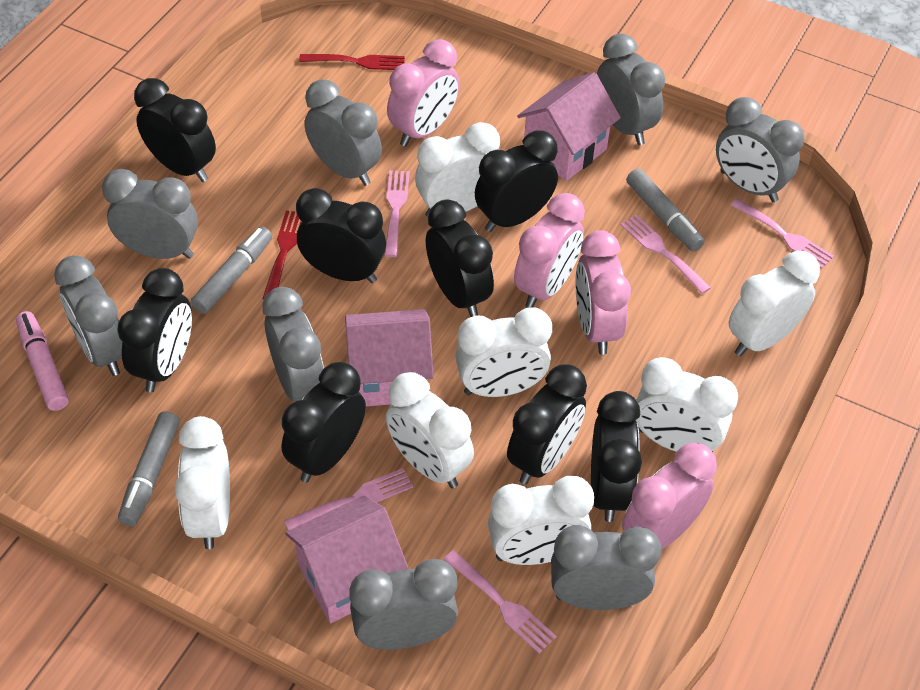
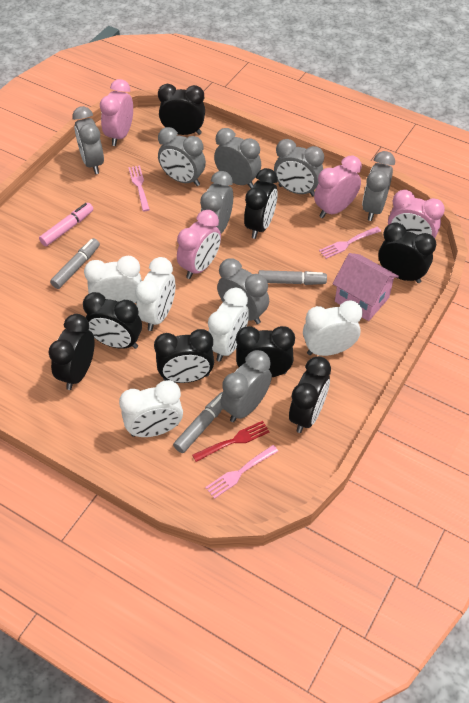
pink fork: [284,468,413,531] [384,170,410,257] [443,550,556,653] [621,215,711,294] [730,198,834,269] = 5 -> [128,165,150,211] [205,445,278,499] [319,227,381,259] = 3
pink house: [285,495,408,623] [345,309,434,406] [517,72,621,181] = 3 -> [332,253,399,321] = 1
red fork: [262,210,302,300] [299,54,405,70] = 2 -> [192,421,269,462] = 1
white clock: [175,416,230,549] [386,372,474,488] [415,122,500,217] [455,307,552,397] [488,476,594,565] [636,357,738,452] [729,250,820,356] = 7 -> [84,256,142,303] [119,380,183,437] [135,257,175,331] [208,288,249,362] [303,300,363,356] = 5

